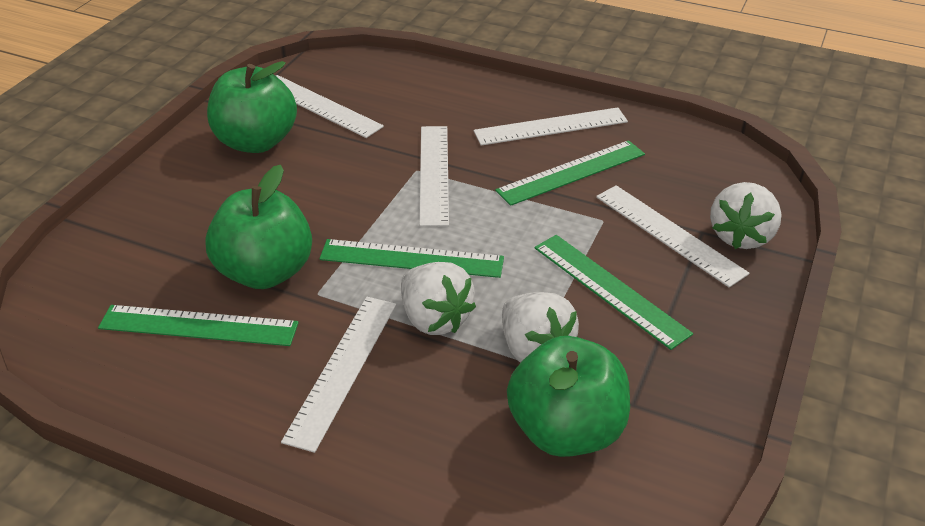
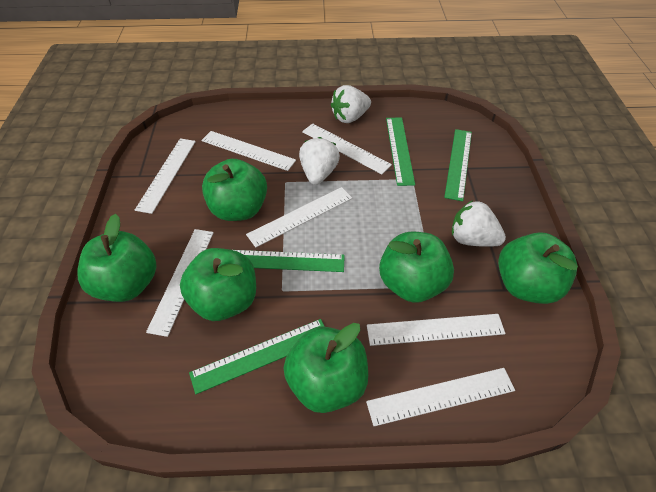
green apple: [205,165,312,289] [207,61,297,153] [507,336,630,457] = 3 -> [78,214,157,302] [180,248,256,321] [202,159,267,221] [283,323,368,413] [379,232,454,303] [498,232,578,304] = 6
white ruler: [276,75,384,138] [281,297,396,453] [419,126,449,227] [474,107,628,146] [596,185,749,287] = 5 -> [135,139,196,214] [146,229,214,337] [201,131,296,171] [246,187,352,248] [302,123,392,174] [366,368,515,426] [367,314,506,346] = 7

